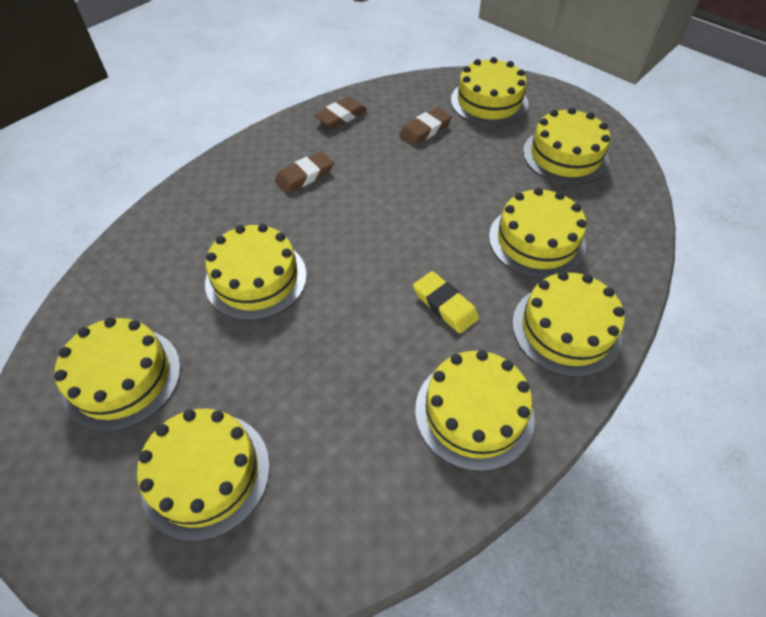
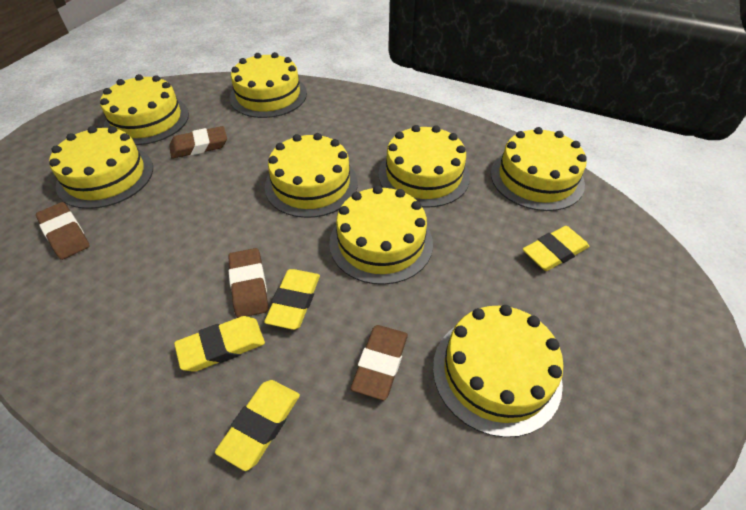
brown eraser: [275,151,334,193] [314,97,367,129] [399,107,452,146] = 3 -> [36,202,90,260] [169,126,227,159] [228,248,268,318] [351,325,408,400] = 4
yellow eraser: [413,271,479,334] = 1 -> [174,316,265,372] [215,380,300,471] [264,269,320,330] [523,226,589,271] = 4

